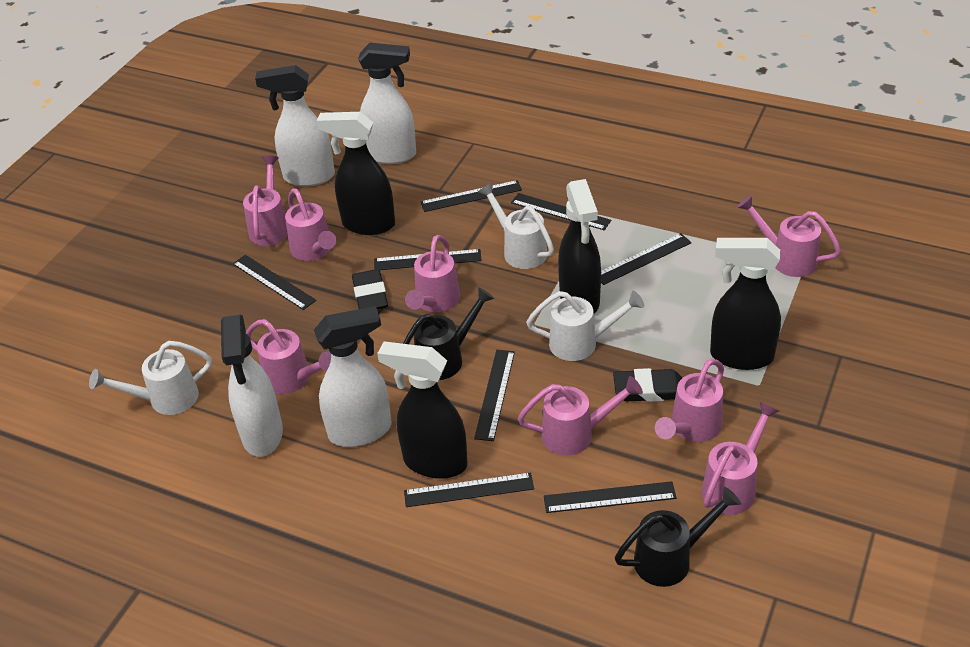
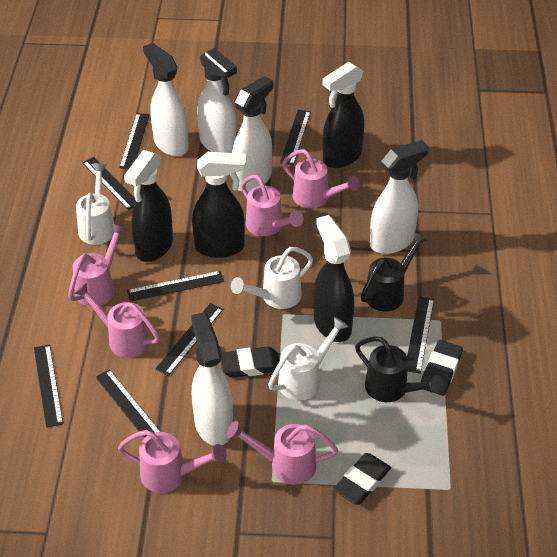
black eraser: [352,269,388,309] [613,368,682,402] = 2 -> [221,346,280,378] [333,453,391,504] [421,340,463,396] = 3
pink watering can: [243,156,288,246] [246,319,331,394] [285,188,336,261] [405,235,460,312] [518,376,643,456] [655,359,724,442] [702,401,779,515] [737,195,841,277] = 8 -> [68,223,126,307] [74,283,160,358] [118,430,227,493] [227,421,338,485] [241,175,303,236] [282,149,360,208] = 6
white spray bottle: [221,315,283,457] [255,65,335,186] [314,306,392,447] [358,43,416,164] = 4 -> [143,43,189,156] [191,312,233,446] [197,48,237,153] [232,76,273,192] [370,140,429,254] = 5

